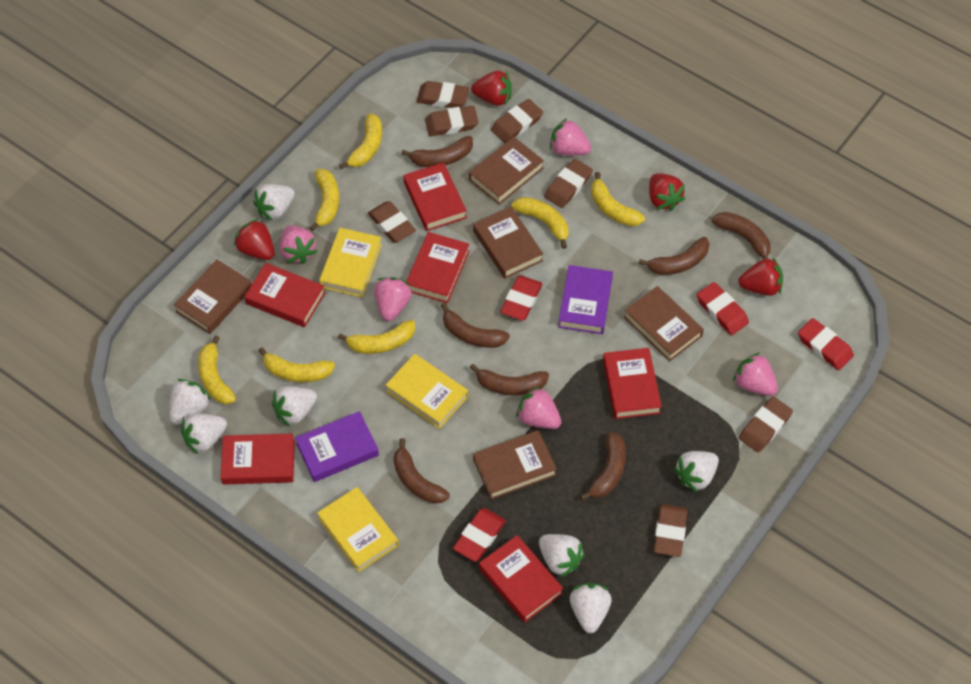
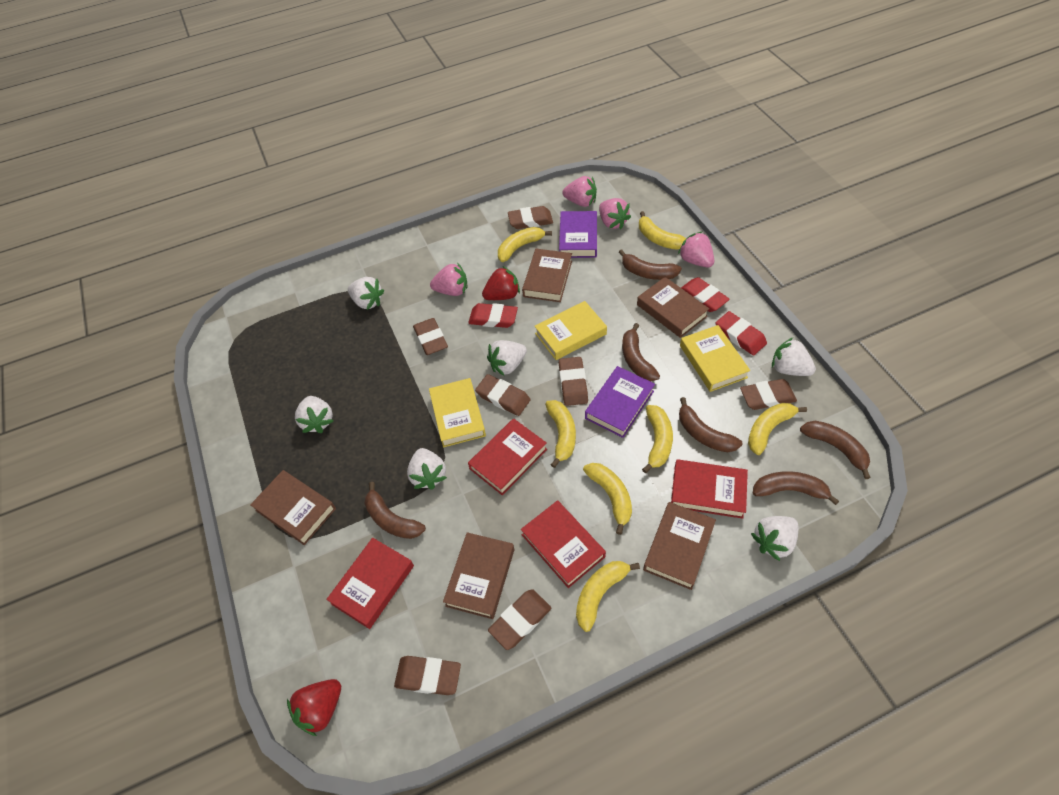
brown banana: [393,438,450,504] [401,136,473,167] [441,303,510,348] [470,364,549,395] [580,432,626,501] [639,237,710,275] [712,212,771,259] = 7 -> [364,482,426,539] [619,250,682,280] [622,323,660,381] [679,397,743,452] [753,471,839,505] [800,421,871,479] = 6
pink strawberry: [280,225,318,264] [374,277,412,321] [516,386,561,429] [550,118,591,156] [733,352,778,396] = 5 -> [430,262,467,296] [562,176,597,207] [599,198,631,229] [678,231,714,268] = 4
red book: [220,434,295,485] [244,263,325,327] [403,162,467,231] [406,232,470,303] [479,535,563,623] [603,348,662,419] = 6 -> [326,538,414,629] [468,418,547,495] [521,500,606,588] [671,459,748,519] = 4
red eraser: [453,508,506,562] [501,275,542,321] [697,282,749,335] [798,318,854,370] = 4 -> [468,303,518,328] [681,277,730,312] [716,311,767,356] = 3
red strawberry: [234,218,275,260] [471,70,512,106] [649,173,685,211] [738,258,783,296] = 4 -> [287,679,341,736] [482,266,520,300] = 2
white strawberry: [169,379,211,425] [181,413,227,454] [253,184,295,221] [272,386,317,427] [539,534,585,578] [570,583,612,633] [674,451,719,492] = 7 -> [295,396,333,433] [348,277,384,310] [407,448,447,490] [487,340,527,376] [751,516,798,561] [772,338,816,376] = 6

